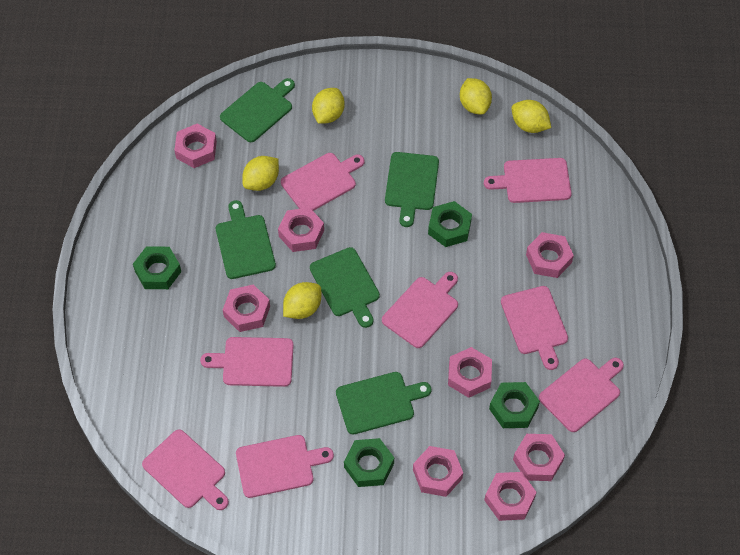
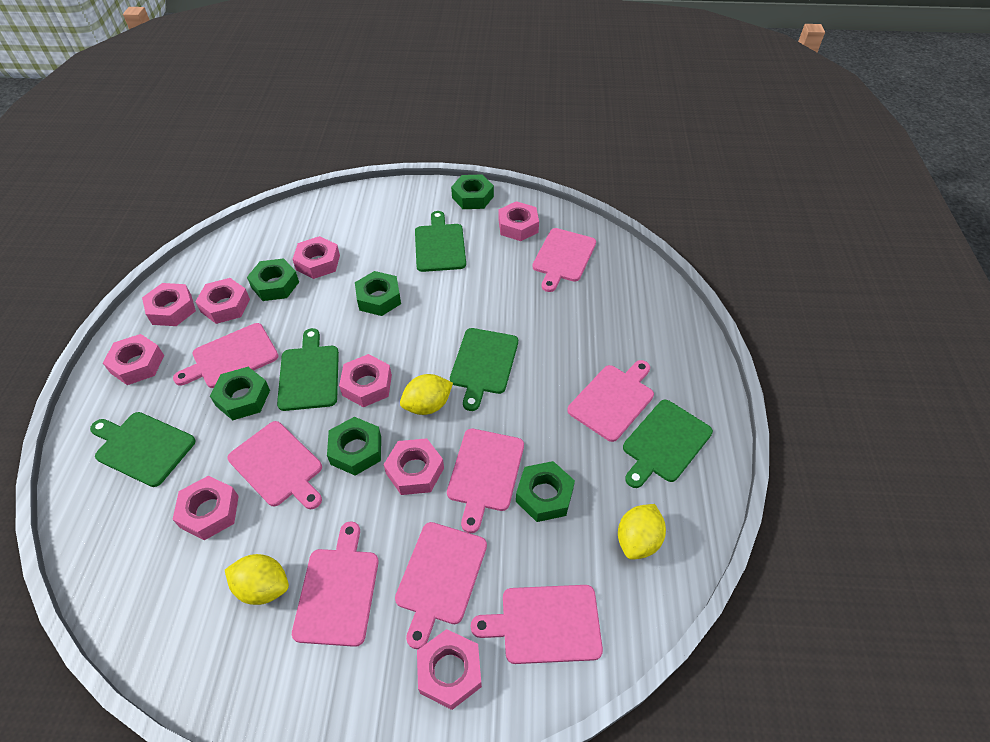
green nut: [133,247,181,289] [344,438,394,487] [428,201,472,247] [489,382,540,428] = 4 -> [210,367,270,420] [247,258,299,301] [327,417,381,476] [355,271,401,316] [451,174,494,209] [516,461,575,522] = 6
pink nut: [174,124,217,168] [223,285,270,332] [278,207,324,252] [413,446,463,497] [448,347,492,398] [484,472,537,521] [513,434,565,481] [526,232,574,278] = 8 -> [103,334,164,385] [142,283,196,326] [172,476,239,540] [195,278,250,324] [292,236,340,279] [339,354,392,407] [383,438,444,495] [417,629,482,710] [499,201,539,241] = 9
yellow lemon: [242,156,279,191] [283,282,321,319] [312,88,345,124] [460,78,492,114] [511,100,551,133] = 5 -> [225,554,289,605] [400,374,453,415] [618,504,666,560] = 3

